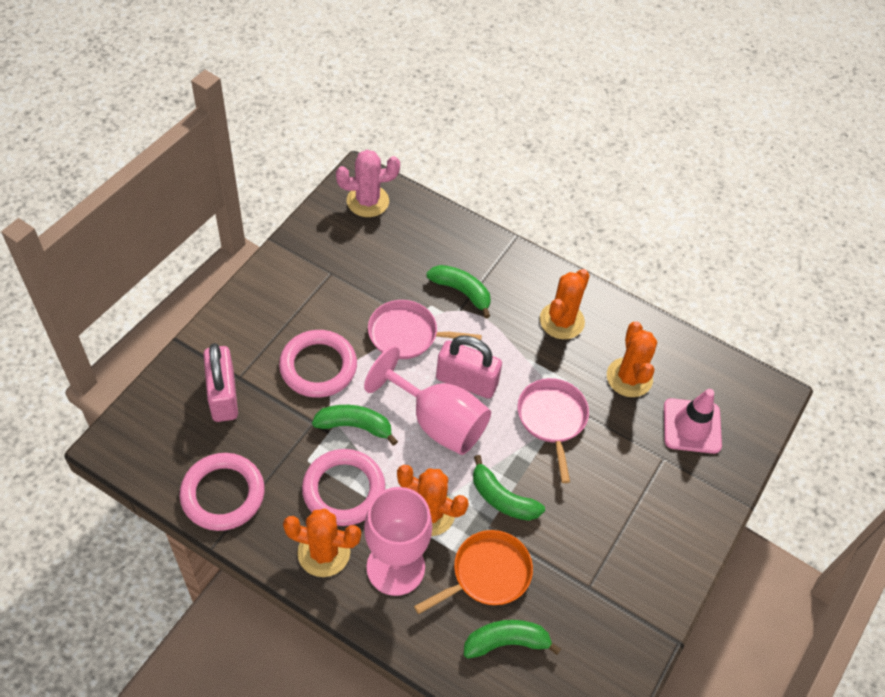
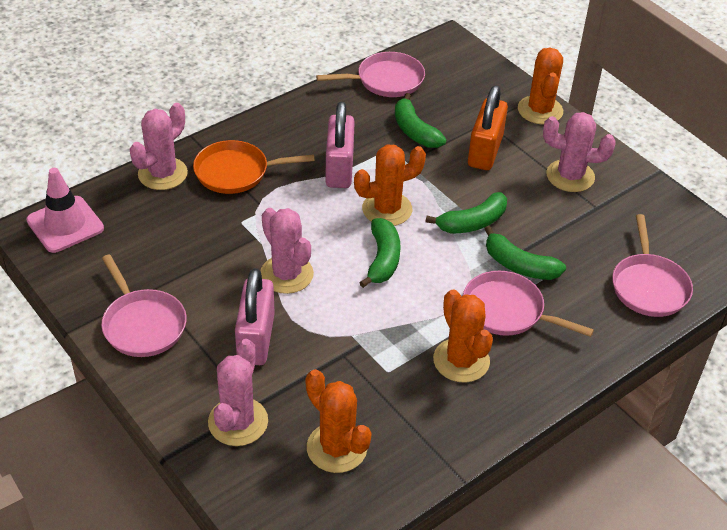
orange padlock: none = 0 -> [468,85,508,170] = 1
pink cactus: [336,150,400,217] = 1 -> [129,103,188,190] [208,339,268,446] [260,208,314,294] [543,112,616,192] = 4
pink goblet: [364,346,491,455] [364,487,432,596] = 2 -> none = 0
pink pan: [368,300,482,359] [517,378,589,483] = 2 -> [101,254,187,357] [316,52,425,97] [463,271,594,337] [612,214,693,317] = 4
pink ring: [179,453,265,531] [279,330,357,398] [302,449,386,526] = 3 -> none = 0

